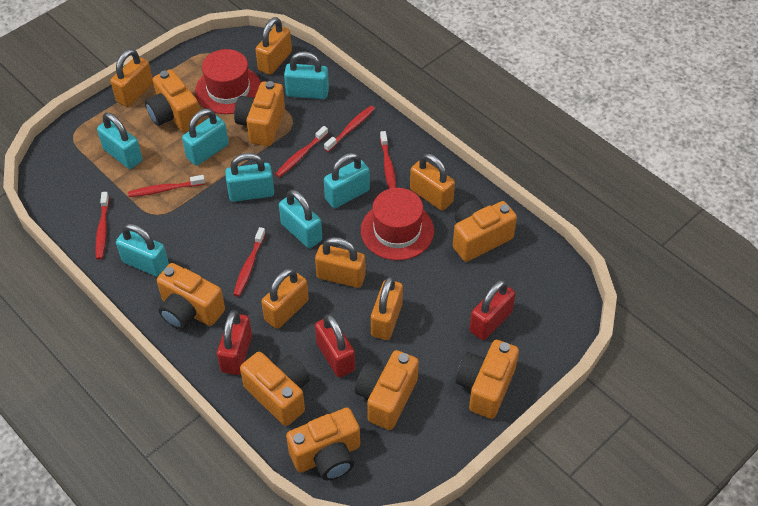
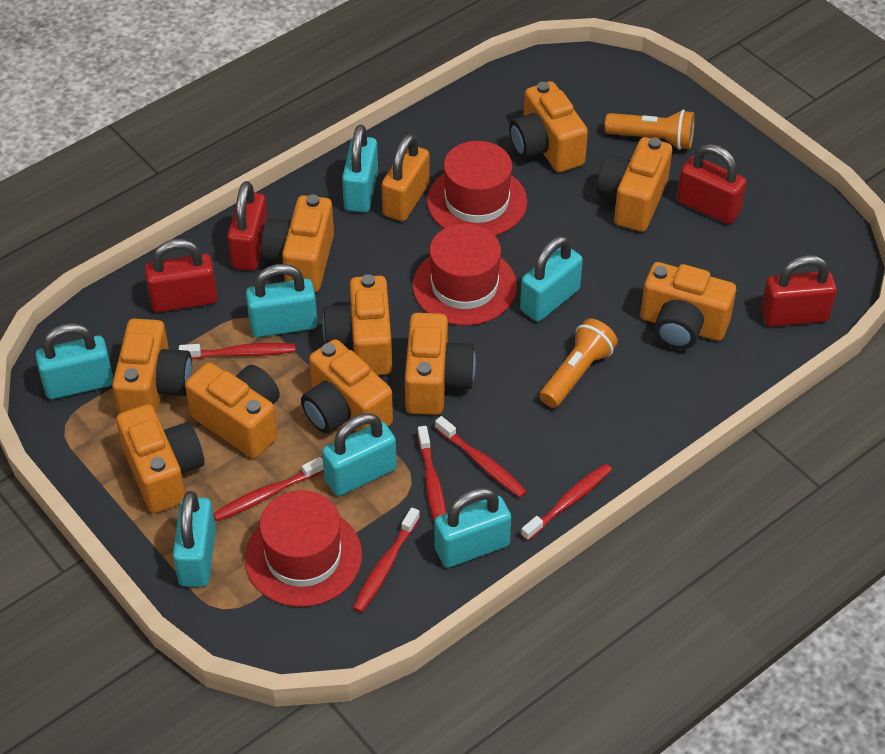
orange camera: [145,69,202,132] [157,263,225,330] [234,81,285,146] [240,352,309,426] [286,408,360,480] [355,350,419,430] [453,200,517,262] [456,340,519,419] = 8 -> [112,319,192,414] [116,404,205,513] [185,362,280,458] [261,194,334,292] [301,339,393,434] [322,274,392,375] [405,313,476,415] [509,81,588,173] [596,137,672,232] [641,262,736,349] = 10
orange flashlight: none = 0 -> [540,318,618,408] [605,110,695,150] = 2
orange padlock: [110,49,153,107] [255,17,292,75] [261,268,309,329] [315,237,366,288] [371,276,403,340] [410,153,455,211] = 6 -> [382,134,430,221] = 1
red hat: [195,49,261,114] [361,188,434,260] = 2 -> [245,490,362,607] [413,224,517,326] [427,141,527,236] = 3
red padlock: [217,310,252,375] [315,314,355,378] [469,280,515,340] = 3 -> [145,239,217,312] [227,181,268,271] [677,144,746,224] [761,255,837,327] = 4

